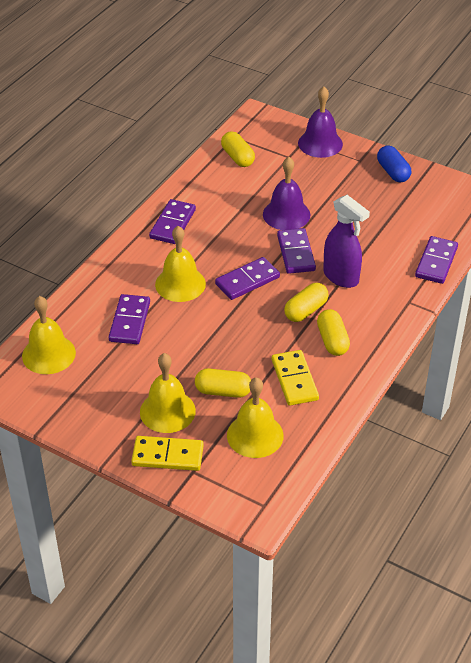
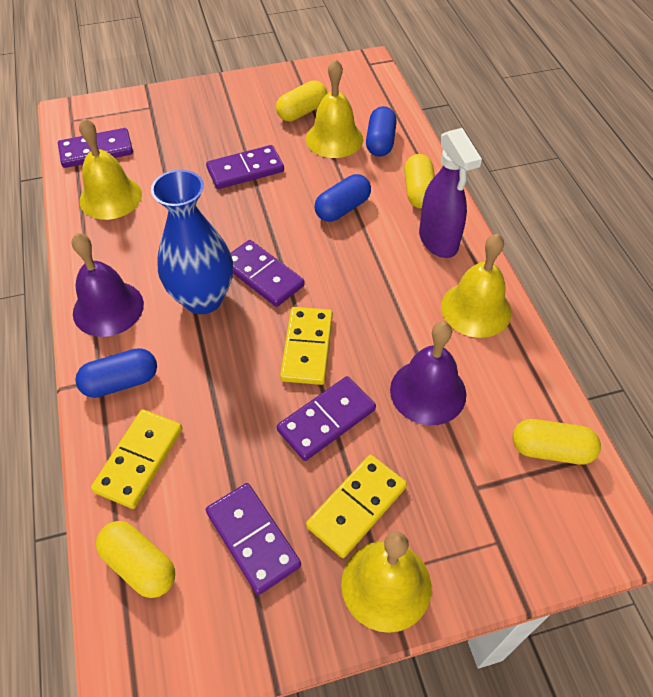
blue capsule: [377,145,411,183] = 1 -> [75,348,157,398] [314,174,371,222] [366,106,397,157] = 3
blue vase: none = 0 -> [151,170,233,314] = 1
yellow domino: [131,436,204,471] [272,350,319,406] = 2 -> [91,409,182,509] [280,307,333,385] [306,455,407,558] = 3

